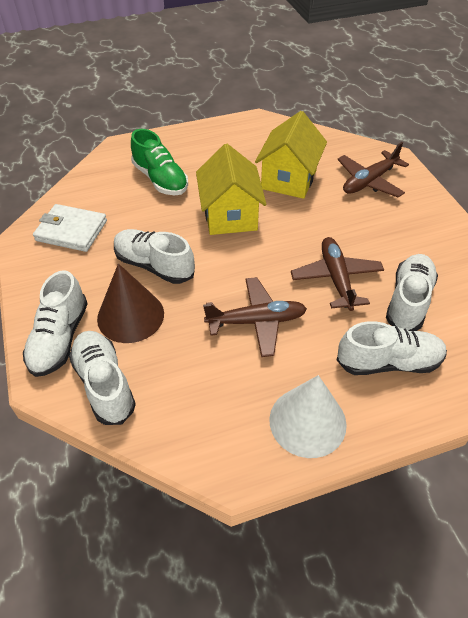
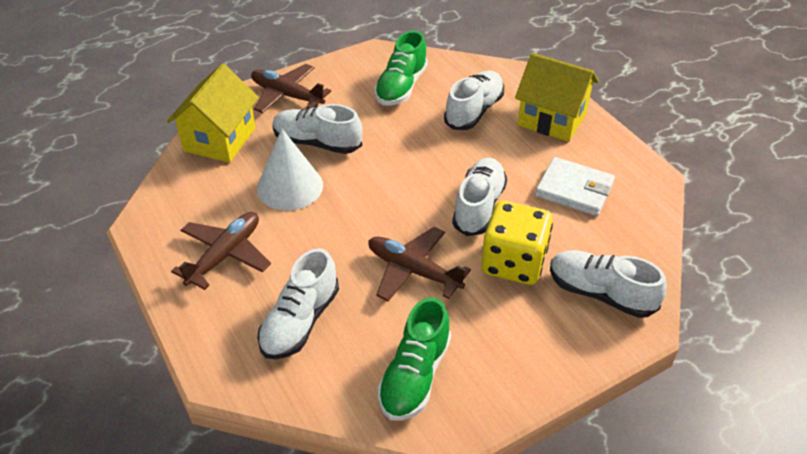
brown cone: [97,264,164,343] = 1 -> none = 0
green shoe: [131,129,188,195] = 1 -> [374,31,428,106] [378,297,451,421] = 2
yellow dice: none = 0 -> [481,201,553,285] = 1

